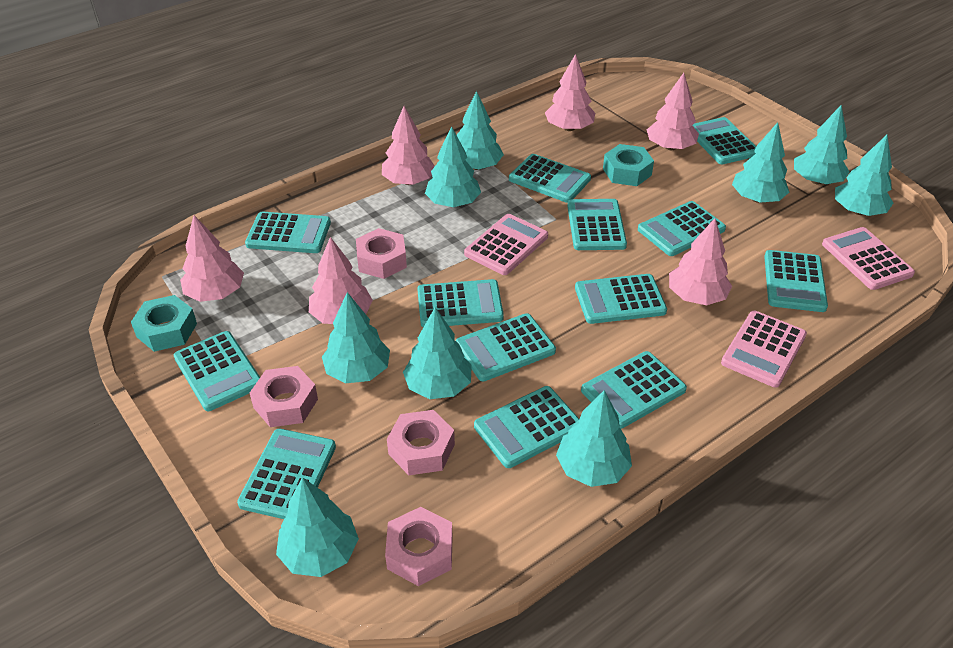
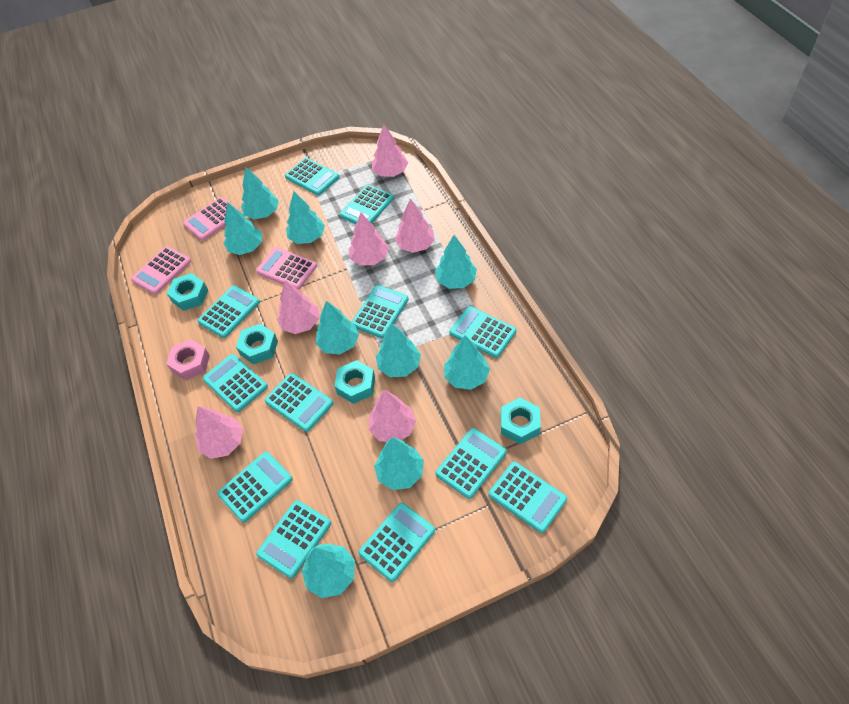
pink nut: [250,366,318,427] [356,228,407,279] [385,507,453,586] [387,410,455,475] = 4 -> [166,339,210,381] = 1
turquoise calculator: [174,331,260,411] [237,429,336,519] [245,212,331,253] [417,279,504,327] [456,313,556,381] [474,386,579,468] [509,154,591,203] [567,199,627,250] [575,274,667,324] [581,351,687,429] [638,201,726,256] [693,117,756,164] [764,250,828,312] = 13 -> [198,285,260,338] [203,354,268,412] [217,452,293,523] [256,500,331,579] [264,373,334,432] [285,158,340,196] [340,185,394,224] [352,285,409,338] [358,503,435,582] [435,428,507,499] [449,306,516,358] [489,462,567,533] = 12
turquoise nut: [131,295,197,352] [603,144,654,186] = 2 -> [167,273,208,311] [236,324,278,364] [334,360,375,404] [501,398,541,444] = 4

